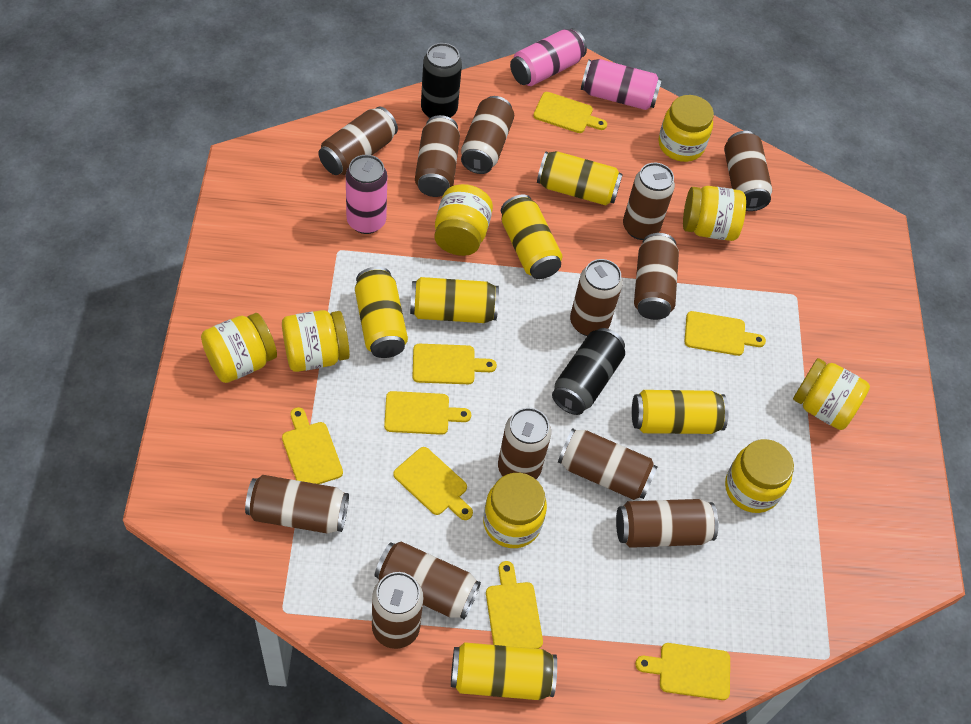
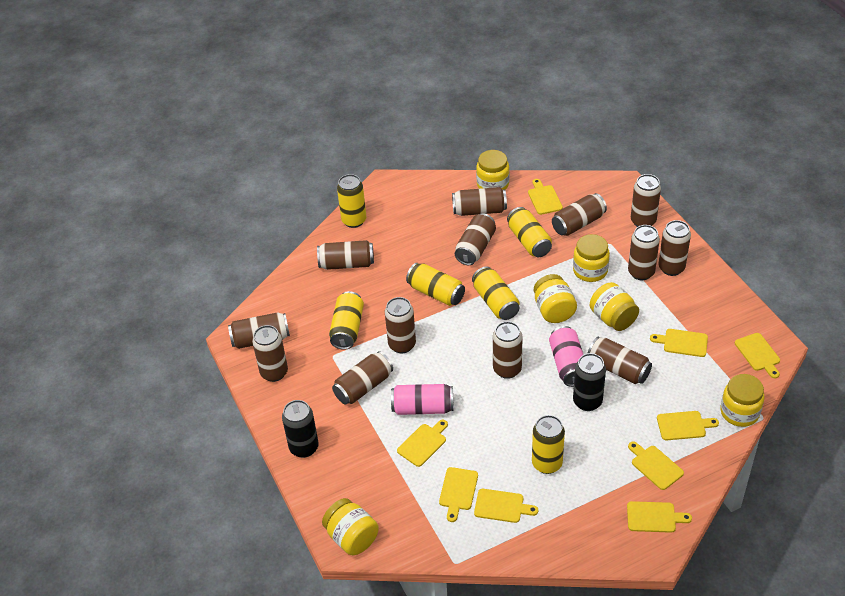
pink can: [346,155,387,234] [510,28,587,86] [581,59,662,110] = 3 -> [391,384,454,415] [549,326,583,387] = 2
yellow cutting board: [282,407,343,484] [384,391,471,435] [393,447,473,520] [413,344,497,384] [486,561,543,649] [533,92,607,133] [635,643,730,700] [684,311,766,356] = 8 -> [397,420,448,467] [439,467,478,522] [474,489,538,523] [528,179,563,215] [627,501,692,533] [628,441,684,490] [650,329,708,357] [657,411,719,440] [735,333,780,378] = 9
yellow jar: [201,313,277,383] [282,310,350,372] [434,184,493,256] [483,473,547,548] [658,95,714,162] [683,186,746,241] [725,439,794,513] [793,358,870,430] = 8 -> [322,498,379,555] [476,150,510,190] [534,274,577,323] [573,234,610,282] [590,282,639,331] [720,374,764,427] = 6

